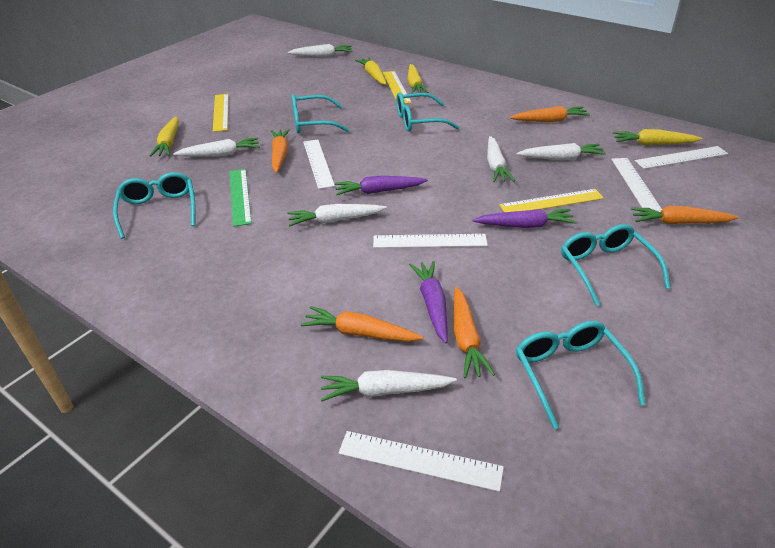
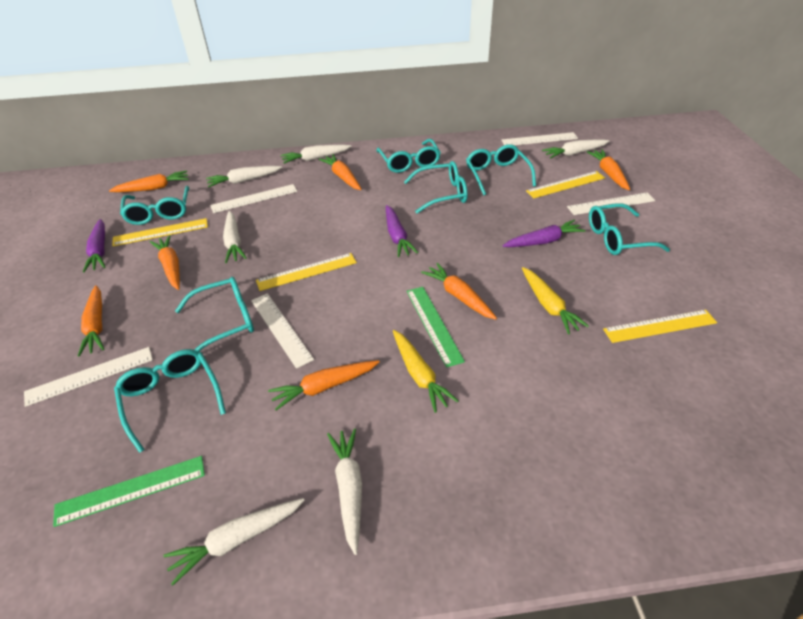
green ruler: [229,169,252,227] = 1 -> [53,456,205,527] [407,287,465,368] = 2
orange carrot: [271,129,290,173] [301,306,423,342] [454,287,495,378] [510,106,590,122] [631,206,739,224] = 5 -> [78,285,105,357] [109,171,189,192] [150,235,180,290] [268,360,380,410] [319,154,361,190] [421,263,497,320] [587,149,630,190] = 7
turquoise glasses: [113,172,196,239] [292,94,350,134] [396,92,460,132] [516,321,645,429] [561,224,670,306] = 5 -> [114,349,226,453] [120,186,189,225] [175,277,254,352] [377,139,441,173] [404,161,468,214] [466,144,536,196] [589,203,670,255] = 7
yellow carrot: [150,116,179,157] [355,57,386,85] [408,64,429,93] [613,129,702,145] = 4 -> [393,330,459,413] [522,267,589,334] = 2
yellow ruler: [213,94,229,132] [382,71,412,104] [499,189,604,212] = 3 -> [112,218,208,246] [256,253,357,291] [526,171,605,198] [603,310,717,343] = 4

